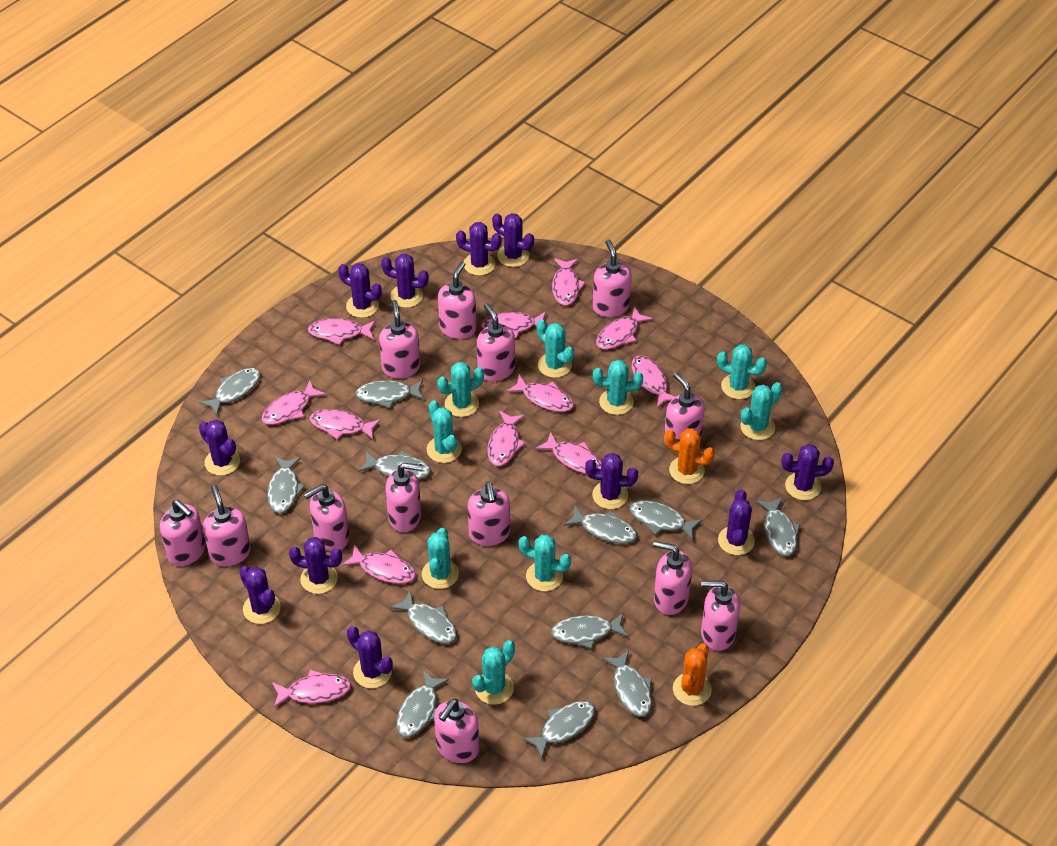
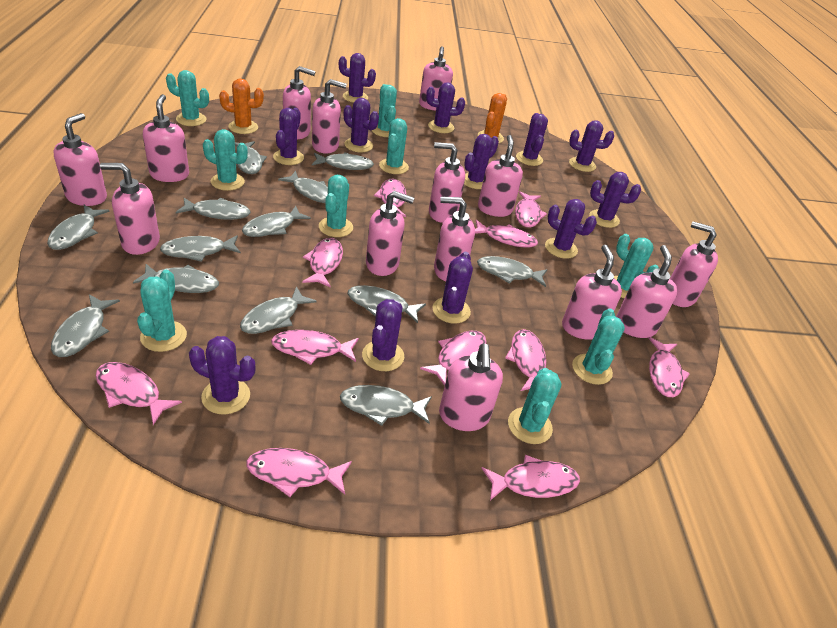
grey fish: [199,368,261,416] [267,457,305,513] [355,380,424,408] [359,451,431,479] [390,591,457,644] [396,670,449,737] [523,701,595,759] [551,613,628,649] [564,505,637,544] [602,650,652,717] [629,501,702,540] [757,497,800,556] = 12 -> [47,205,110,250] [51,294,120,357] [133,264,219,293] [160,235,241,262] [176,198,251,220] [235,141,267,174] [240,286,317,334] [242,206,311,237] [278,171,328,203] [312,152,374,170] [340,385,432,426] [348,285,426,323] [477,256,547,287] = 13
pink fish: [262,380,326,425] [272,670,351,708] [308,318,375,345] [310,409,381,439] [342,545,416,584] [481,311,548,338] [487,411,525,466] [507,374,574,412] [536,432,601,474] [552,258,586,306] [596,306,653,349] [632,355,675,408] = 12 -> [96,362,182,425] [246,448,352,497] [271,330,359,365] [302,238,343,288] [374,179,407,217] [420,331,487,386] [475,220,538,248] [481,455,580,500] [505,329,546,391] [515,191,547,228] [648,337,690,397] = 11
pink soap dispenser: [160,499,206,566] [203,485,251,566] [304,484,349,551] [379,300,420,378] [385,463,423,532] [434,699,479,763] [438,261,477,339] [468,482,510,546] [477,303,515,381] [593,240,632,317] [653,541,692,615] [664,373,705,444] [701,581,740,651] = 13 -> [53,113,107,206] [100,163,160,255] [143,94,189,182] [283,66,316,139] [312,79,347,154] [366,191,414,276] [419,47,453,111] [429,142,465,223] [434,196,475,281] [439,344,503,431] [478,135,523,217] [562,245,622,340] [616,245,677,338] [670,221,718,307] = 14
purple cactus: [199,420,240,476] [239,566,281,624] [289,537,342,594] [338,264,382,318] [347,626,393,688] [381,254,429,308] [456,222,502,276] [492,213,534,267] [585,453,638,509] [718,489,755,555] [782,444,834,500] = 11 -> [189,336,256,414] [273,108,304,165] [339,53,376,103] [344,98,379,152] [362,299,404,371] [426,82,465,133] [432,252,473,324] [464,134,499,189] [516,113,548,166] [545,199,597,259] [569,120,614,172] [589,172,641,228] = 12

